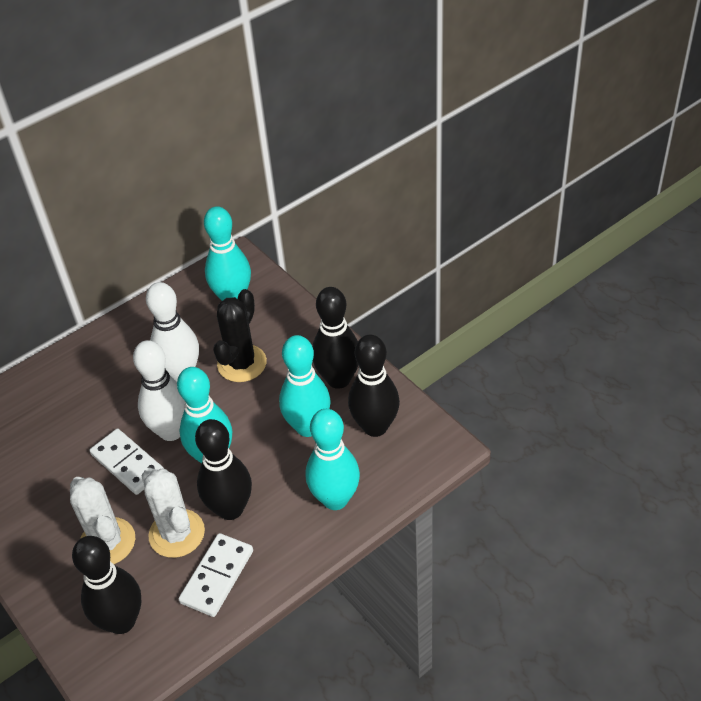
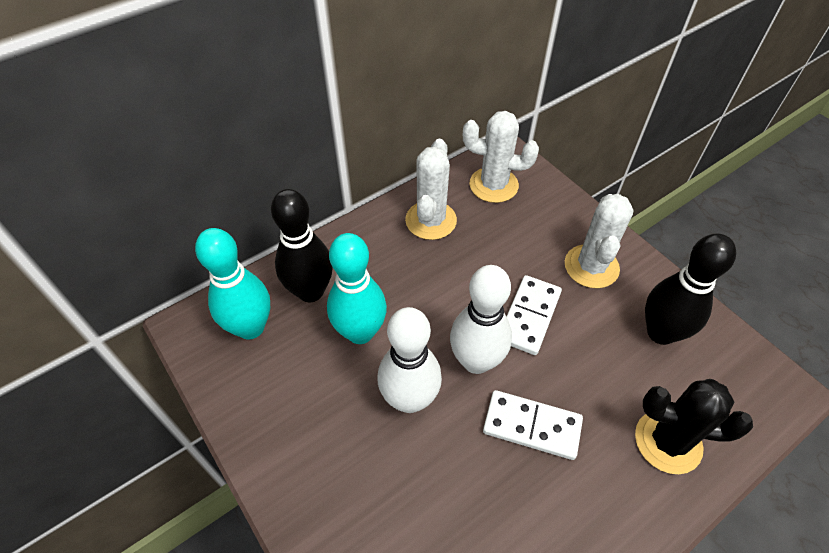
black bowling pin: [72,536,141,634] [195,419,252,520] [312,287,359,389] [348,335,400,437] = 4 -> [271,189,333,302] [645,233,736,345] = 2
turquoise bowling pin: [177,367,232,464] [204,206,251,301] [279,335,331,437] [306,409,360,510] = 4 -> [195,228,270,339] [327,233,387,344] = 2
white cactus: [70,477,135,564] [142,468,205,558] = 2 -> [405,139,457,240] [463,111,539,203] [565,194,634,288] = 3

